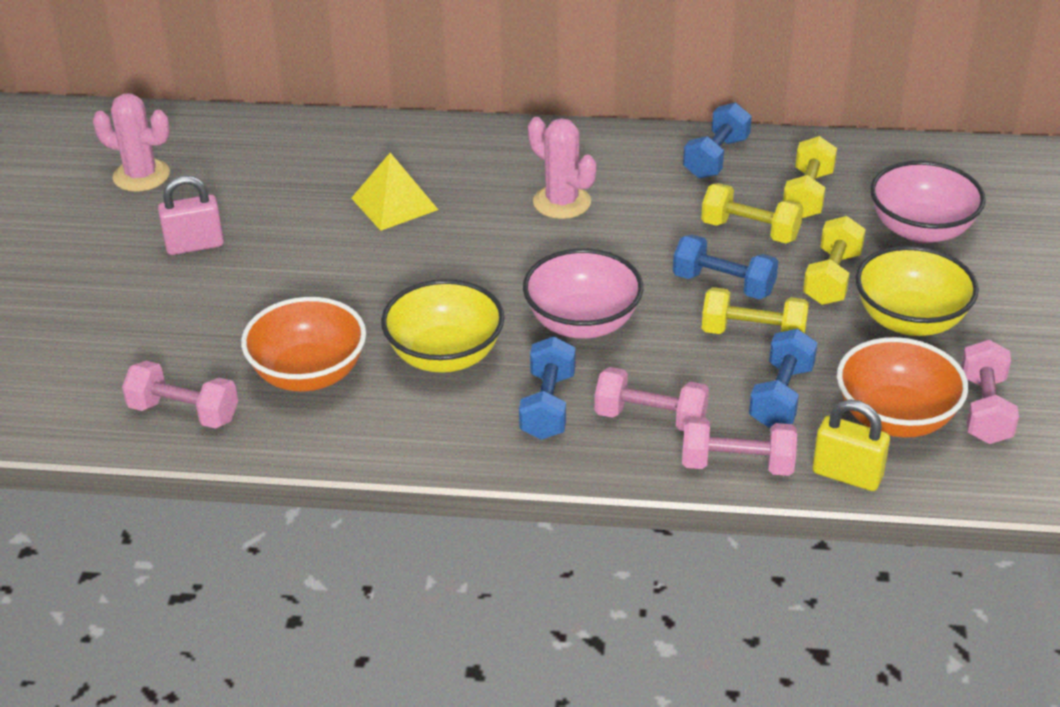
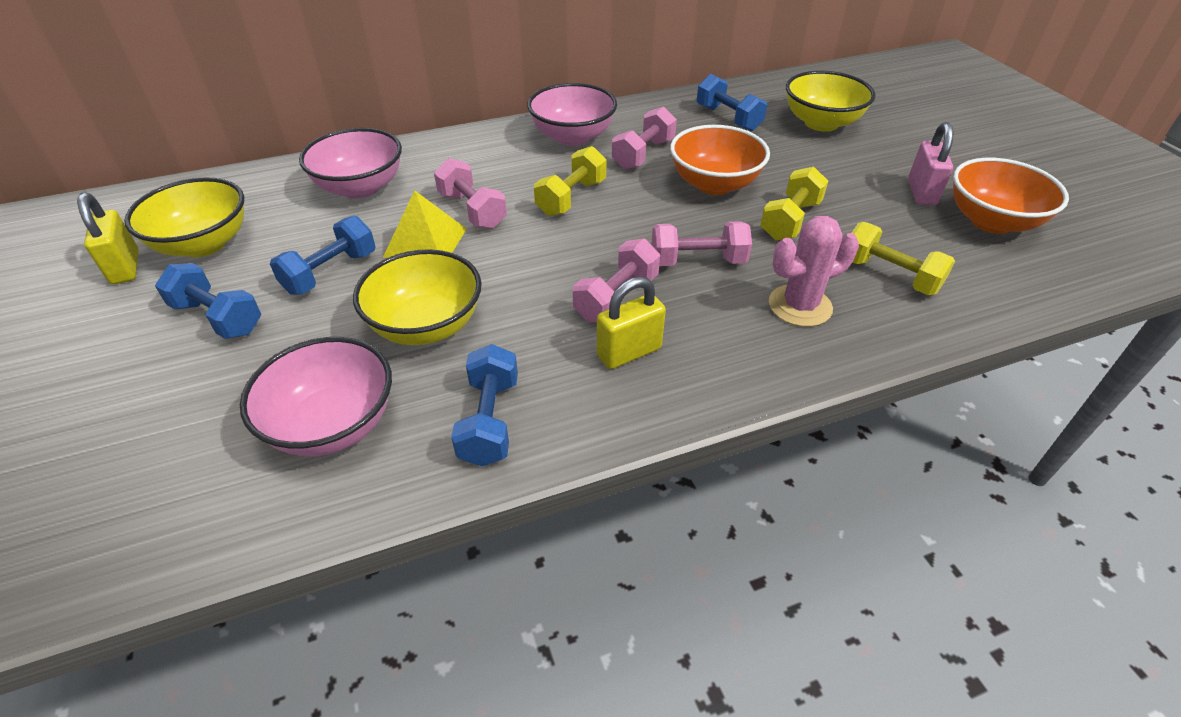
pink bowl: [523,249,643,339] [870,161,986,244] = 2 -> [240,337,392,456] [299,128,402,199] [527,83,617,146] = 3
pink cactus: [92,93,170,192] [528,117,596,219] = 2 -> [769,216,859,327] = 1
yellow bowl: [381,279,504,373] [855,246,979,336] = 2 -> [124,177,244,257] [353,249,482,345] [786,71,876,132] = 3
yellow dumbbell: [701,183,803,243] [702,287,809,334] [783,136,837,218] [803,216,866,305] = 4 -> [534,146,607,216] [760,167,828,240] [852,222,955,295] = 3
yellow padlock: [813,400,890,491] = 1 -> [77,192,139,284] [597,277,666,369] = 2

